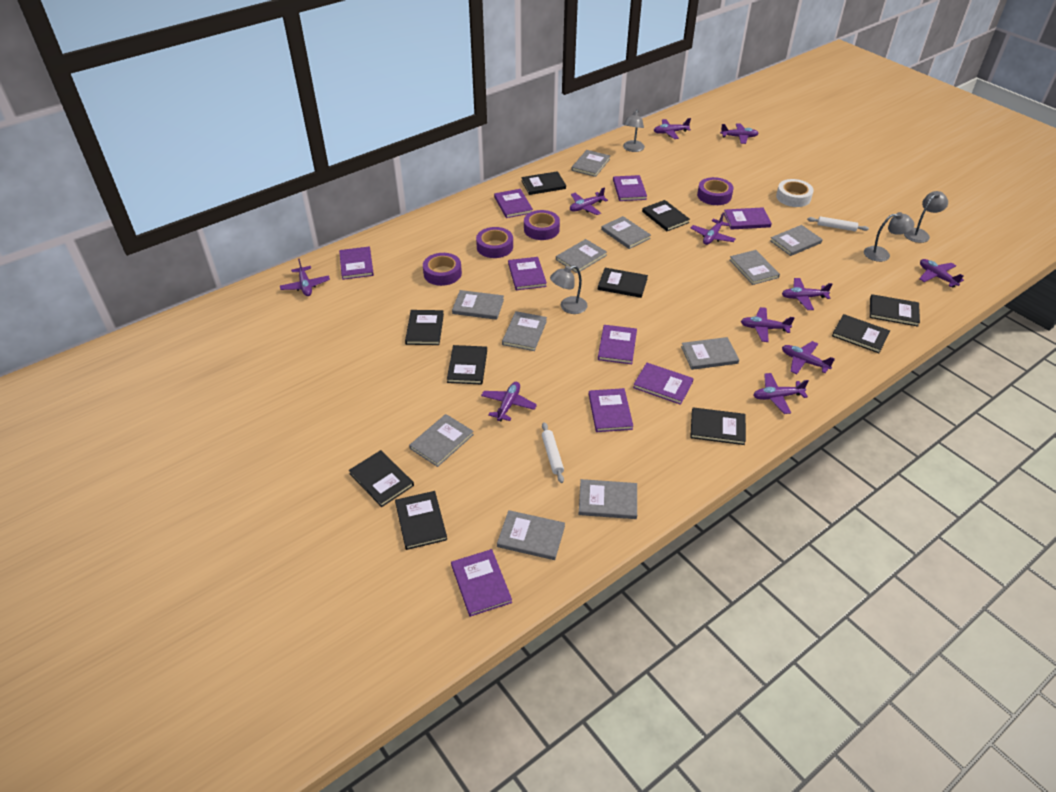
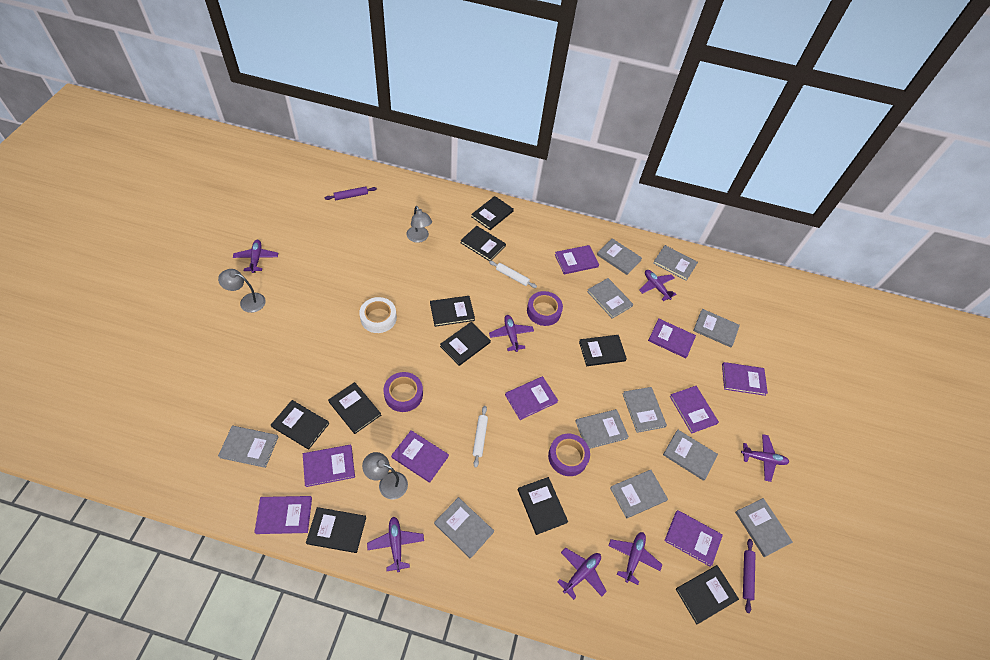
grey lamp: [550,265,588,314] [623,110,645,152] [864,212,914,262] [904,191,948,243] = 4 -> [218,269,266,313] [362,452,408,499] [407,206,432,243] = 3
purple plane: [280,259,330,296] [481,382,537,421] [570,187,608,215] [654,118,691,139] [691,212,735,245] [720,123,759,144] [741,307,794,342] [753,373,809,414] [782,278,832,310] [782,341,835,374] [919,259,964,288] = 11 -> [233,240,278,273] [367,517,424,572] [489,315,534,352] [557,548,607,600] [608,532,662,585] [639,270,677,301] [741,434,789,482] = 7
purple rolling pin: none = 0 -> [325,187,377,200] [743,539,756,613] = 2
purple tape: [423,253,462,286] [476,227,513,258] [524,210,560,240] [697,177,733,205] = 4 -> [384,372,423,412] [527,291,563,326] [548,434,590,476] = 3

